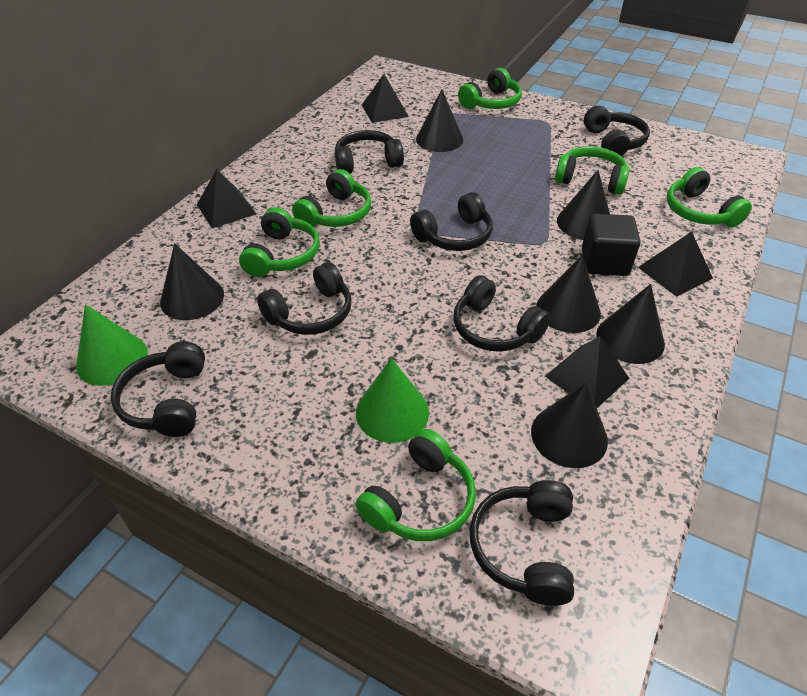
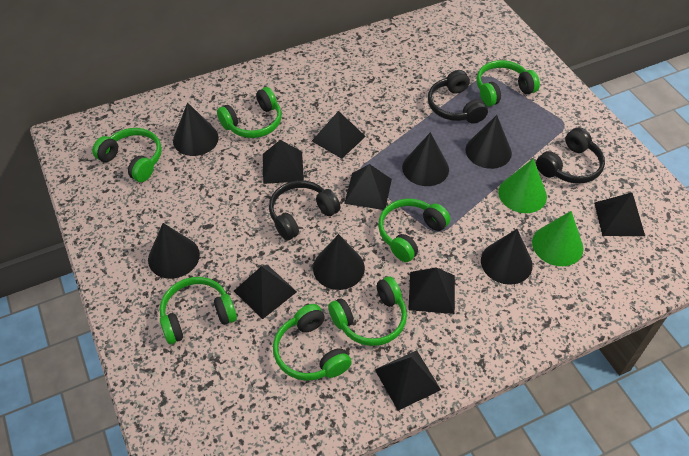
black cube: [582,214,640,276] = 1 -> none = 0
black headphones: [111,342,205,437] [257,262,352,335] [335,130,404,173] [410,192,493,251] [453,275,551,352] [470,480,574,606] [584,106,650,156] = 7 -> [269,180,341,241] [428,70,488,124] [536,127,605,184] = 3
black pyramid: [197,169,256,228] [362,74,409,123] [545,336,630,408] [638,231,713,297] = 4 -> [234,265,297,319] [263,140,304,184] [312,111,366,159] [344,164,392,210] [375,350,441,410] [408,267,455,314] [594,193,645,236] = 7
green headphones: [239,208,320,277] [292,169,371,227] [356,429,476,541] [458,68,522,109] [555,146,630,195] [667,167,752,227] = 6 -> [92,128,162,182] [159,277,237,344] [217,87,282,138] [273,304,352,381] [328,277,407,346] [378,198,450,262] [476,60,540,106] = 7

